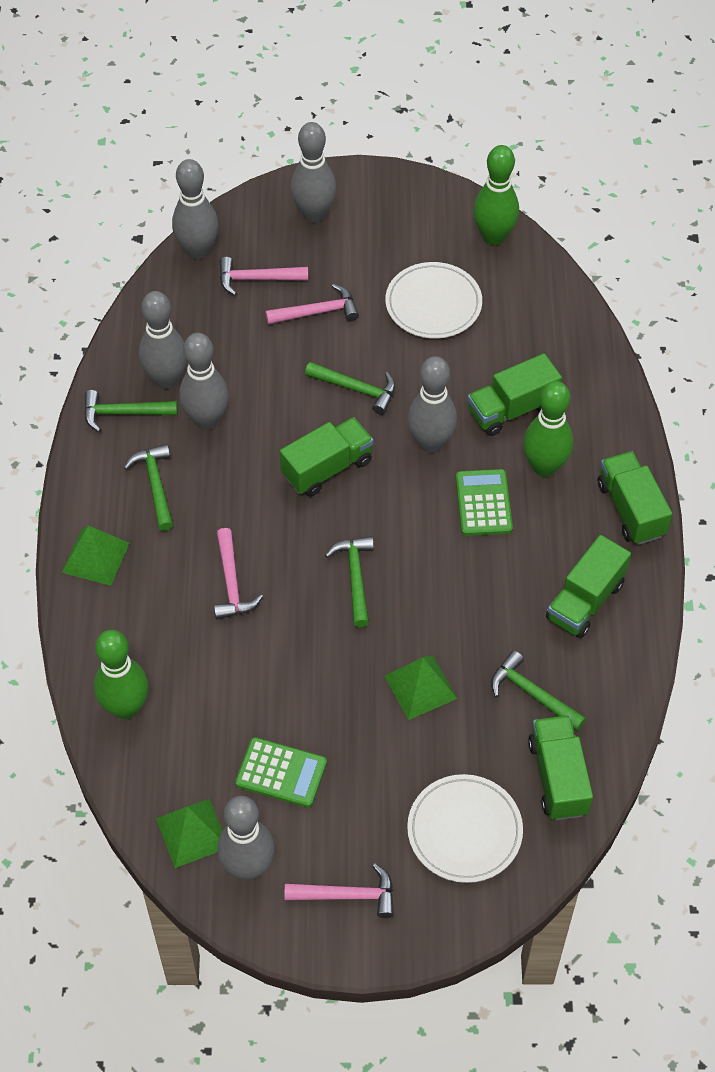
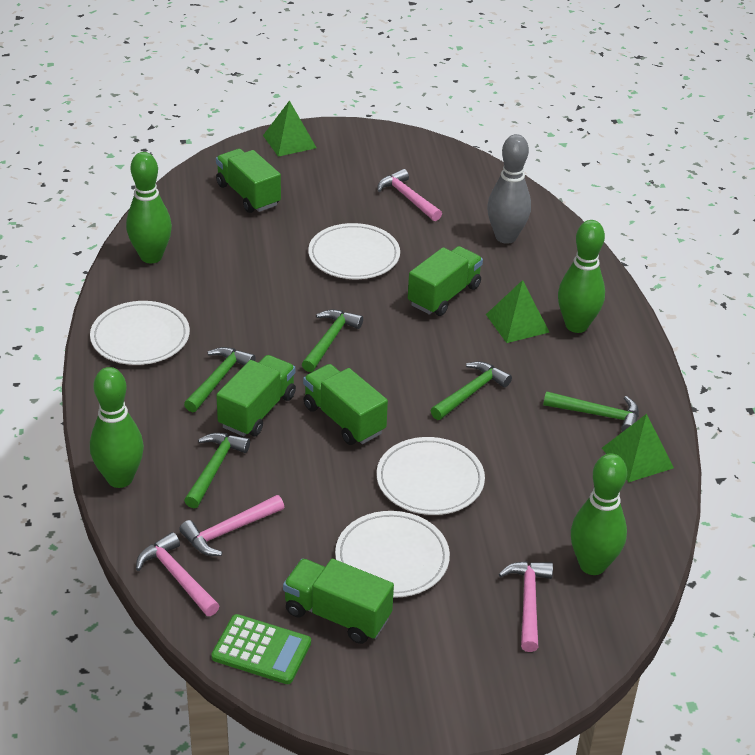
green bowling pin: [94,630,149,719] [473,145,519,245] [523,381,573,477] = 3 -> [90,367,144,488] [126,152,172,263] [558,220,605,333] [571,453,627,575] = 4
green calculator: [235,737,327,808] [456,469,513,536] = 2 -> [211,614,311,684] = 1
grey bowling pin: [139,291,187,389] [172,159,218,259] [179,333,229,430] [217,796,275,880] [291,122,336,222] [407,356,457,453] = 6 -> [487,134,531,244] = 1
white plate: [385,262,482,339] [407,774,523,883] = 2 -> [90,301,190,365] [308,223,400,279] [335,511,450,598] [377,437,485,515] = 4

